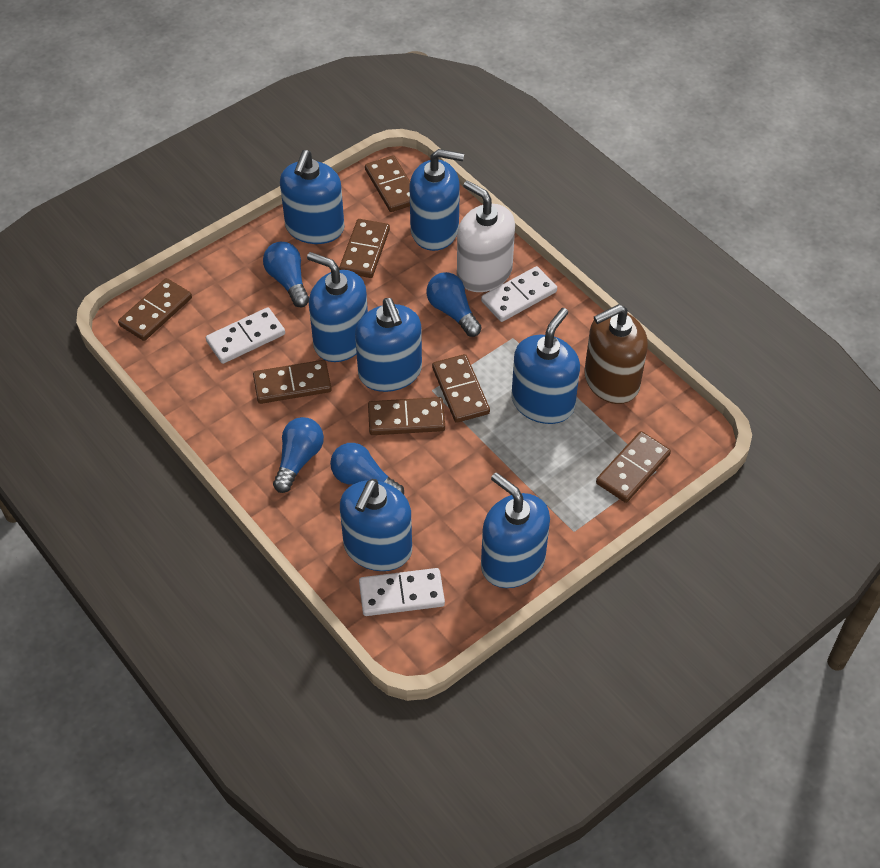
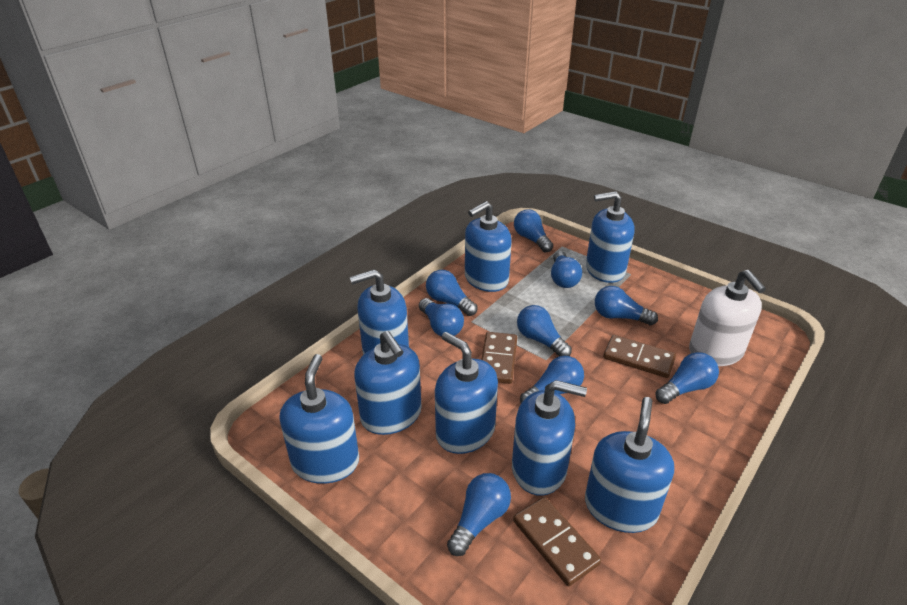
blue light bulb: [263,242,309,307] [273,417,324,493] [330,443,404,494] [427,272,482,337] = 4 -> [419,298,464,337] [426,270,478,316] [447,473,511,556] [514,209,553,253] [517,305,572,356] [520,356,584,403] [551,251,582,288] [595,286,658,325] [655,352,719,404] = 9
blue soap dispenser: [280,150,344,244] [307,252,368,362] [340,479,412,571] [355,298,422,392] [410,149,464,251] [481,472,550,588] [511,308,580,424] = 7 -> [280,354,359,484] [350,269,409,355] [354,331,422,435] [435,332,498,454] [465,201,512,292] [512,380,587,496] [585,397,674,533] [586,191,634,283] = 8
brown domino: [118,278,192,341] [253,360,332,404] [339,219,390,278] [365,155,410,212] [368,397,445,435] [432,354,490,423] [596,431,671,503] = 7 -> [481,332,517,384] [513,497,601,586] [603,335,676,378] = 3
brown soap dispenser: [584,304,648,404] = 1 -> none = 0
white domino: [206,307,285,364] [359,568,445,616] [481,266,557,322] = 3 -> none = 0

